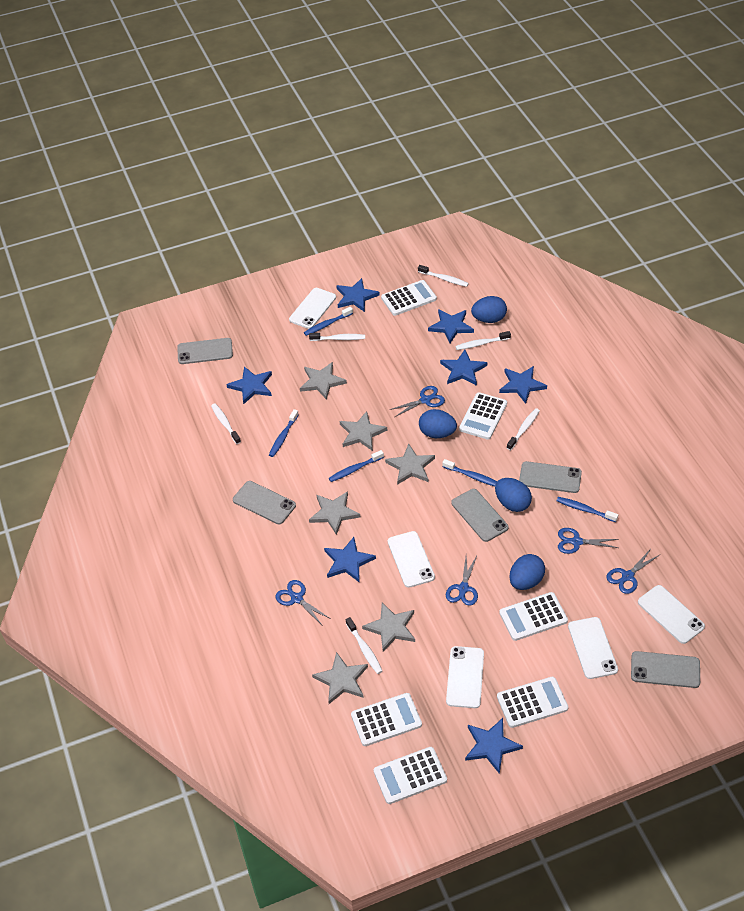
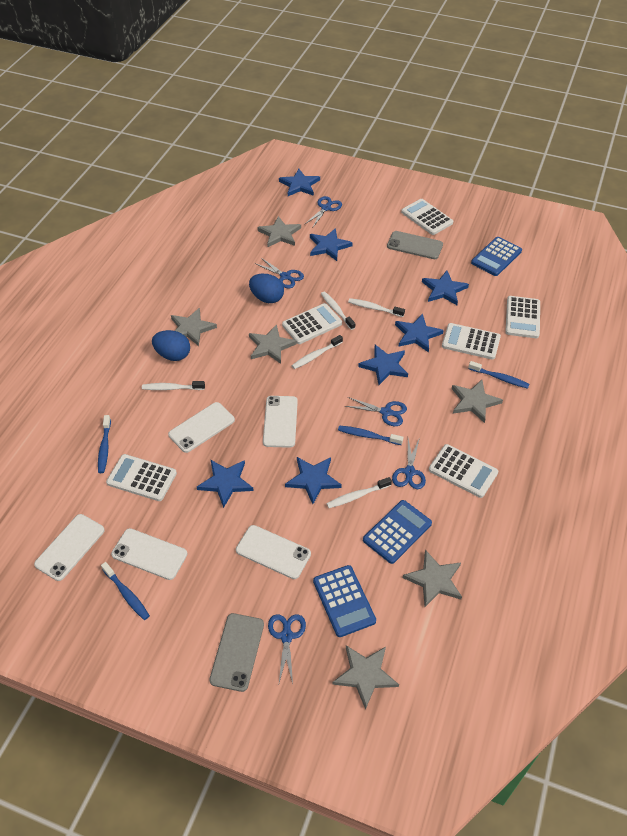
blue calculator: none = 0 -> [313,565,376,637] [363,500,432,564] [471,237,522,276] = 3
blue egg: [419,409,457,438] [471,296,507,323] [495,478,532,512] [509,554,545,590] = 4 -> [152,330,190,361] [249,274,284,303] = 2
blue toothbrush: [269,409,299,457] [304,307,353,336] [329,450,384,482] [442,459,497,486] [557,497,618,522] = 5 -> [98,415,111,473] [101,562,150,620] [338,426,403,445] [468,361,530,389] = 4
grey phone: [177,338,233,364] [233,481,296,524] [451,489,509,542] [519,461,582,493] [631,651,700,688] = 5 -> [209,613,264,692] [387,231,443,259] = 2
white toothbrush: [211,404,241,444] [309,333,365,341] [346,617,382,674] [418,265,469,287] [455,331,511,350] [507,408,540,450] = 6 -> [142,381,205,390] [292,335,343,369] [321,292,355,330] [326,477,392,508] [348,298,405,317] = 5

